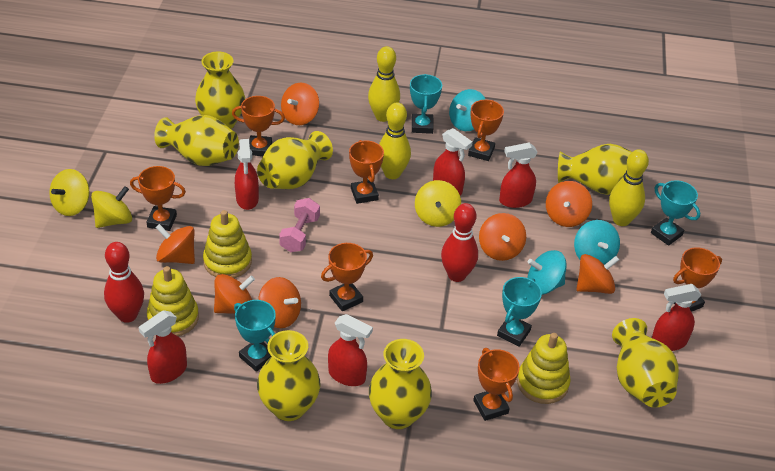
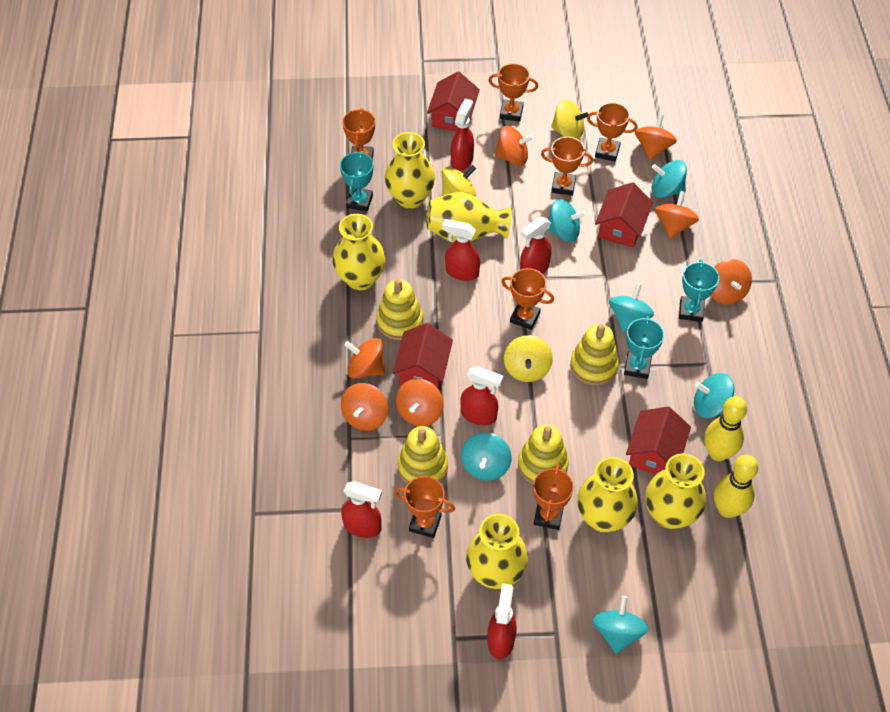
pink dumbbell: [279,198,320,252] = 1 -> none = 0
red bowling pin: [104,242,144,323] [441,203,478,282] = 2 -> none = 0
red house: none = 0 -> [393,323,453,389] [427,71,480,131] [595,182,653,248] [626,407,691,474] = 4
turquoise spinning top: [449,89,486,131] [527,250,567,295] [574,220,620,265] = 3 -> [461,432,512,481] [548,199,586,242] [593,596,648,654] [609,283,654,332] [652,160,687,198] [694,373,735,418] = 6
turquoise trophy: [234,300,276,372] [410,74,442,134] [497,277,542,347] [651,180,700,246] = 4 -> [340,151,373,212] [624,316,664,379] [679,260,719,322] = 3
yellow bowling pin: [368,46,400,122] [379,103,411,179] [609,150,649,226] = 3 -> [704,396,747,461] [714,455,759,518] = 2
yellow stacking toy: [147,266,199,336] [203,210,252,278] [517,333,570,404] = 3 -> [377,279,423,340] [398,426,448,484] [518,424,569,484] [571,324,619,385] = 4
yellow vase: [154,115,239,166] [195,51,245,129] [257,131,333,189] [257,330,321,421] [369,339,432,429] [558,144,632,195] [612,318,679,408] = 7 -> [332,214,386,290] [385,132,435,209] [426,192,512,242] [466,514,528,589] [577,457,638,533] [645,453,706,529] = 6

